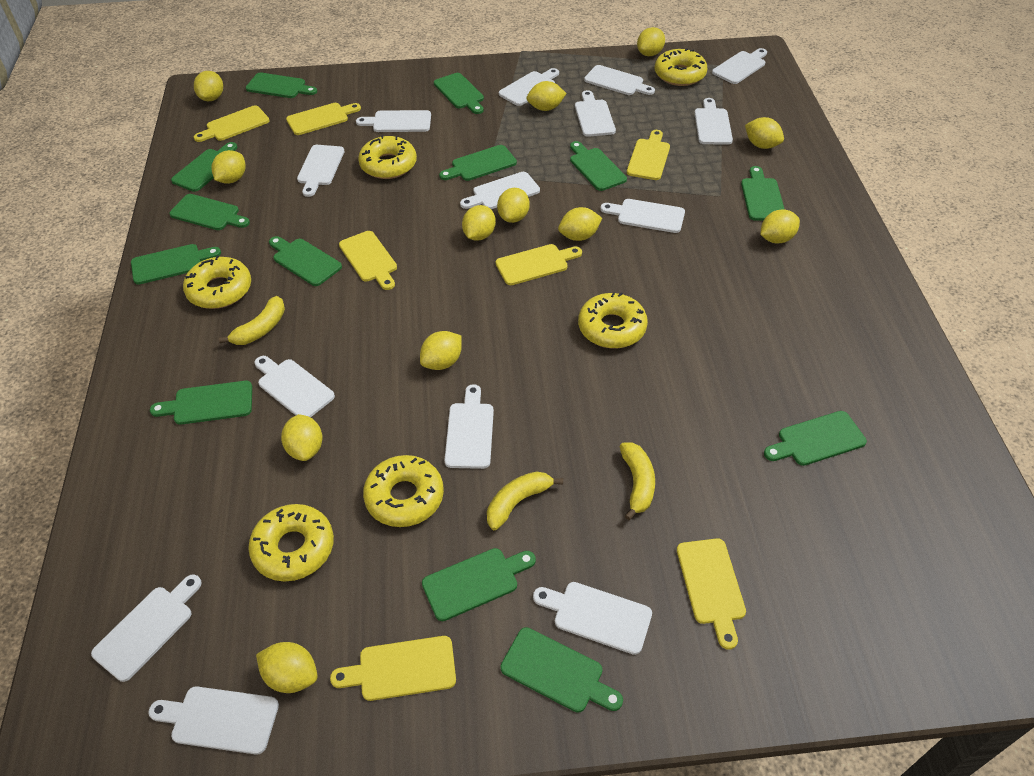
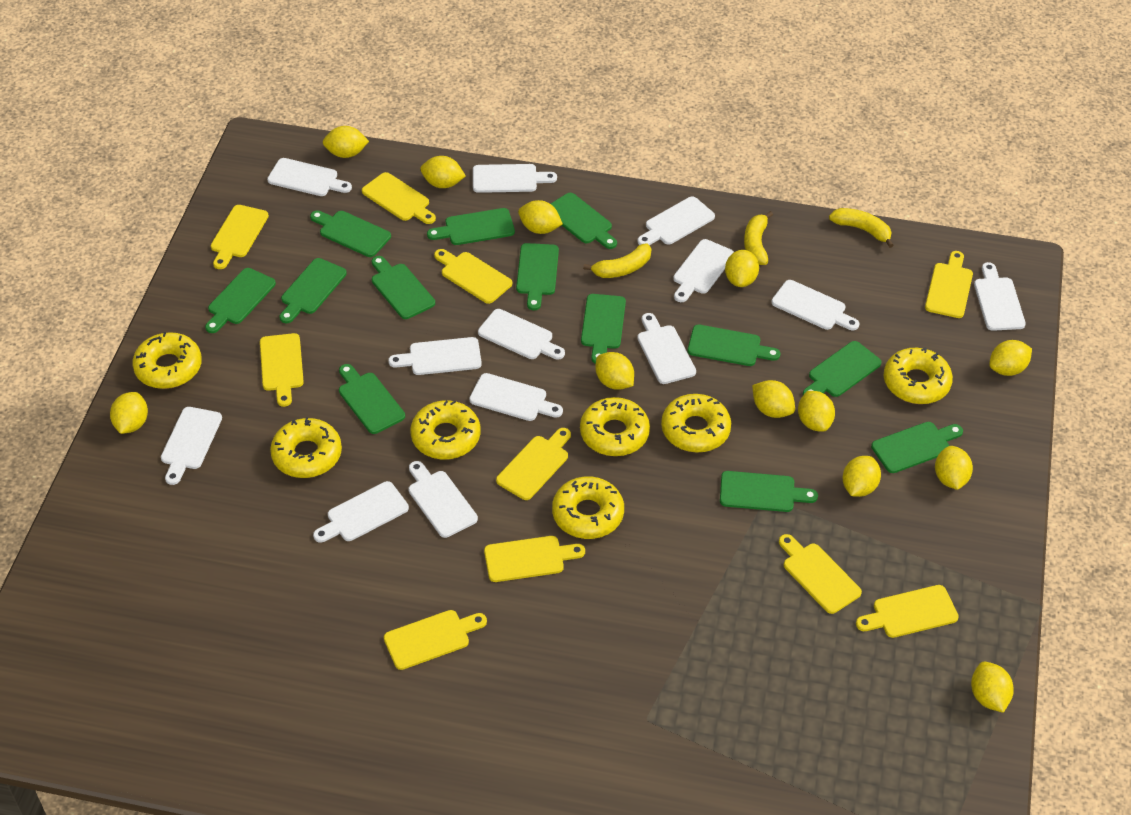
white cutting board: [91,575,202,682] [148,686,279,755] [255,356,335,418] [297,145,344,197] [356,110,431,132] [445,384,494,469] [460,172,540,209] [499,68,559,106] [533,582,652,655] [575,90,616,137] [584,65,655,95] [601,199,685,233] [694,98,733,145] [712,48,767,84] = 14 -> [161,407,222,485] [267,158,352,196] [313,481,409,543] [388,337,482,375] [408,461,478,538] [469,373,563,421] [473,164,557,193] [478,309,565,360] [637,196,715,245] [637,313,696,384] [673,239,734,302] [771,280,859,330] [974,262,1026,331] = 13
yellow cutting board: [194,105,270,142] [286,103,361,135] [330,636,456,701] [339,231,397,290] [496,244,582,285] [627,130,670,180] [677,538,746,650] = 7 -> [211,205,269,269] [260,333,304,407] [362,172,436,224] [384,610,487,670] [434,249,512,304] [484,536,585,582] [496,428,571,500] [779,534,862,614] [856,585,959,638] [925,251,973,318] = 10
yellow donut: [183,256,251,309] [248,504,334,582] [358,135,417,179] [363,455,444,527] [578,292,648,349] [655,48,707,86] = 6 -> [132,332,202,389] [270,417,342,478] [410,400,481,460] [552,476,624,539] [580,397,650,456] [661,394,731,453] [884,348,953,404] = 7

